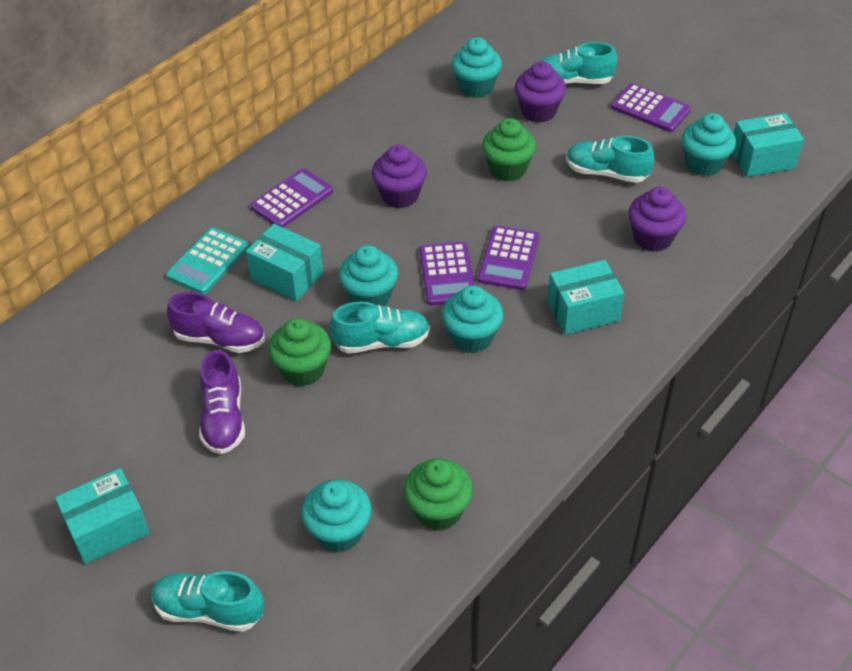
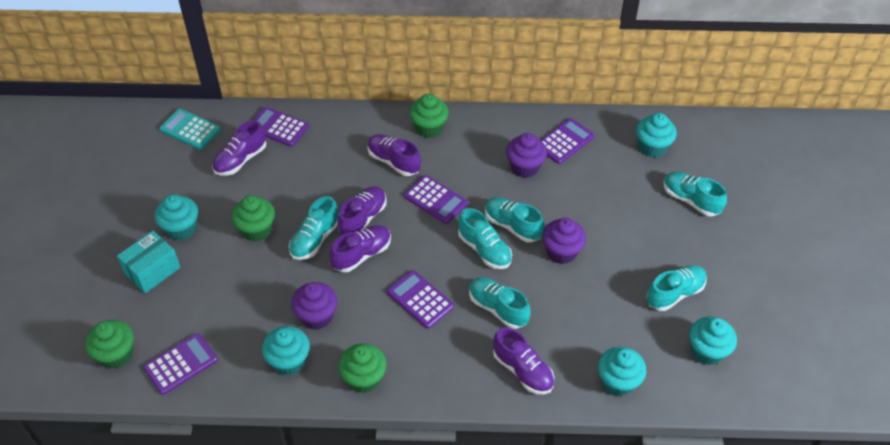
green cupcake: [268,318,331,386] [404,459,473,531] [482,118,536,181] = 3 -> [85,320,134,369] [232,195,275,242] [338,343,387,393] [409,94,449,138] = 4
purple calculator: [250,168,333,227] [419,242,475,305] [478,226,540,290] [611,83,691,132] = 4 -> [143,333,218,395] [253,107,309,147] [387,270,454,329] [404,175,468,224] [541,118,595,164] = 5
purple shoe: [167,292,265,353] [199,350,245,454] = 2 -> [212,120,266,176] [330,225,391,272] [338,186,387,235] [368,134,421,176] [493,327,554,394] = 5
turquoise box: [55,468,150,564] [246,224,324,302] [547,260,624,335] [732,113,804,177] = 4 -> [117,231,181,294] = 1
turquoise shoe: [151,571,264,632] [330,302,430,353] [540,42,618,84] [566,136,654,183] = 4 -> [289,196,338,260] [458,208,512,269] [469,277,531,329] [485,197,544,243] [646,265,707,311] [664,172,727,216] = 6

